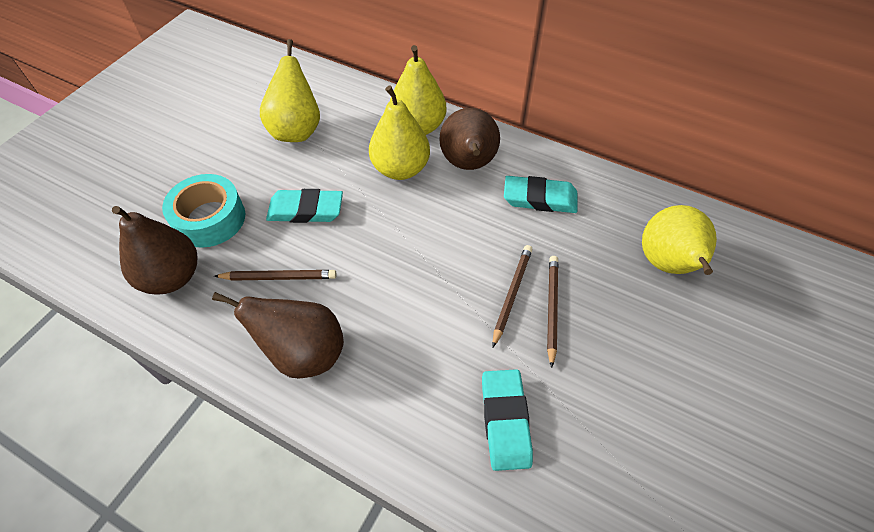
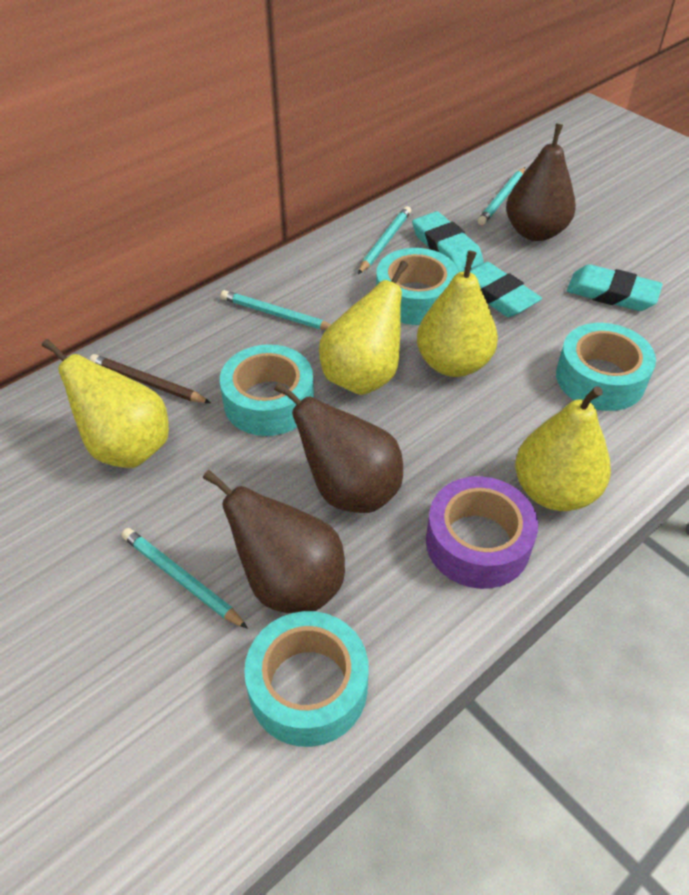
brown pencil: [214,270,337,281] [492,245,533,347] [547,256,558,368] = 3 -> [89,354,211,403] = 1
purple tape: none = 0 -> [426,476,538,589] = 1
turquoise pencil: none = 0 -> [122,528,248,629] [221,290,331,330] [358,206,411,274] [478,167,525,225] = 4
turquoise tape: [162,174,245,248] = 1 -> [220,344,314,436] [244,611,369,747] [376,248,459,325] [556,323,656,411] = 4

